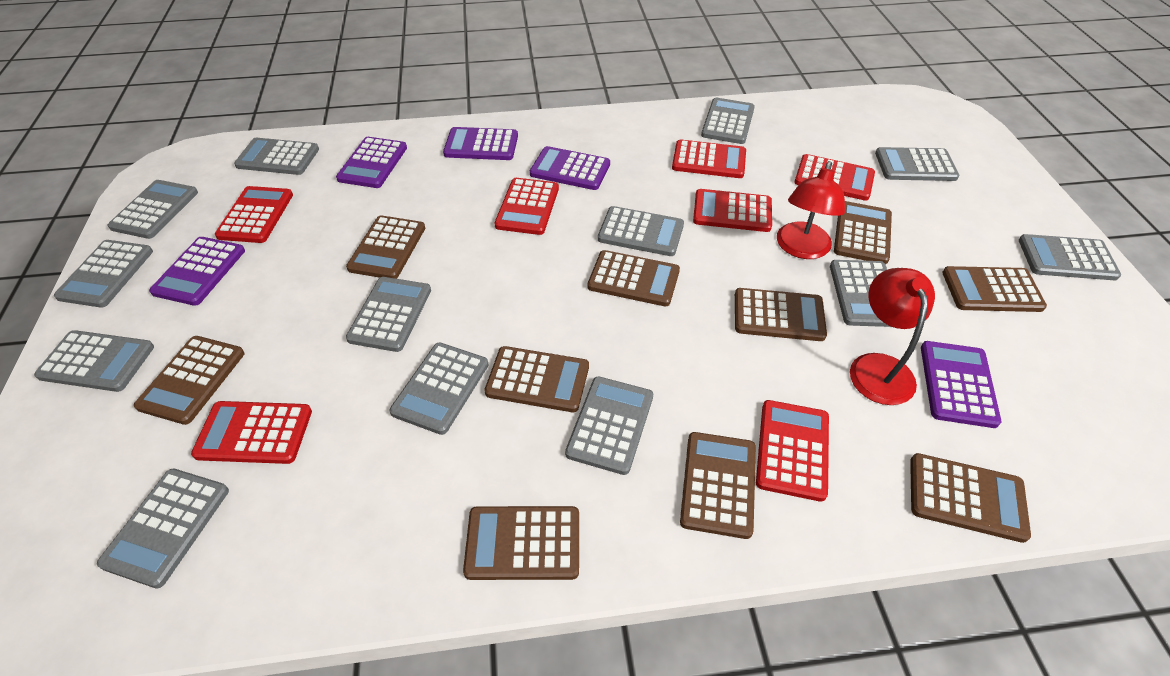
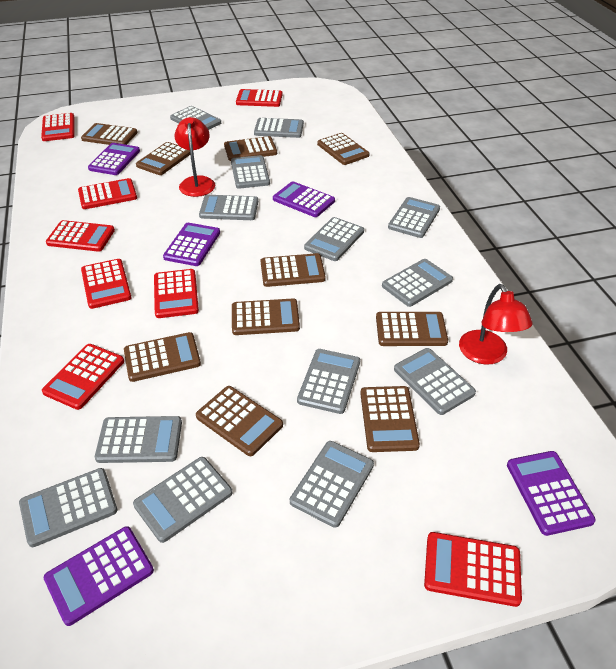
red calculator: [191,401,312,464] [215,186,293,243] [494,178,559,235] [672,140,746,178] [693,189,772,232] [756,400,829,502] [794,154,875,201] = 7 -> [41,113,75,141] [42,344,124,410] [46,220,115,252] [78,178,137,209] [81,259,132,309] [154,269,199,318] [236,89,283,107] [424,532,522,607] = 8

